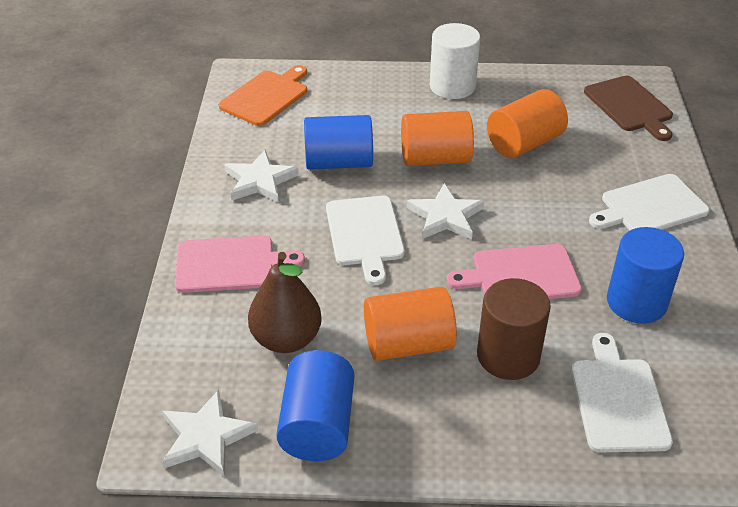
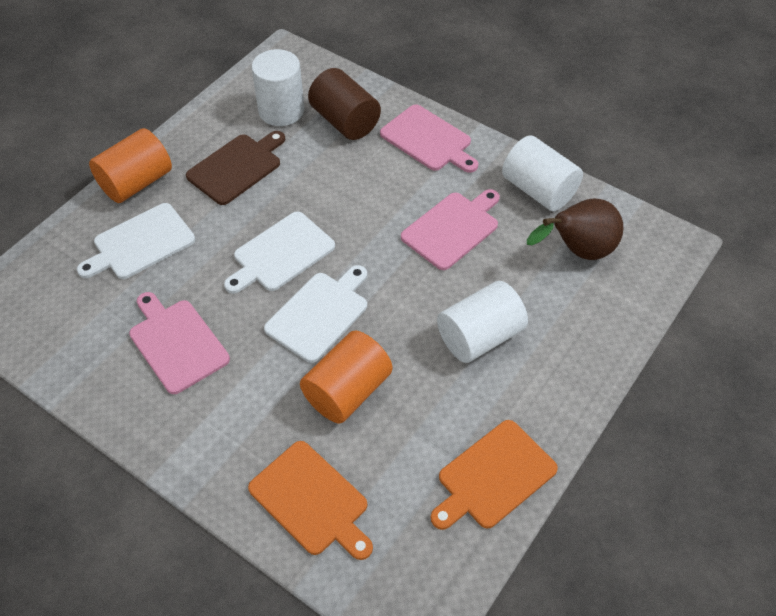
blue cylinder: [276,350,354,461] [304,115,373,170] [607,227,684,324] = 3 -> none = 0
orange cutting board: [219,65,307,126] = 1 -> [248,441,373,560] [431,420,558,530] = 2
orange cylinder: [364,286,457,361] [401,111,474,166] [487,89,568,158] = 3 -> [89,128,172,203] [300,331,393,423] = 2
pink cutting board: [175,236,305,293] [447,244,582,299] = 2 -> [129,292,230,394] [380,104,478,173] [401,189,500,270] = 3
white cylinder: [430,23,480,99] = 1 -> [251,49,304,126] [437,281,528,363] [502,135,583,211] = 3
white star: [162,390,258,477] [224,150,299,203] [406,183,485,239] = 3 -> none = 0

